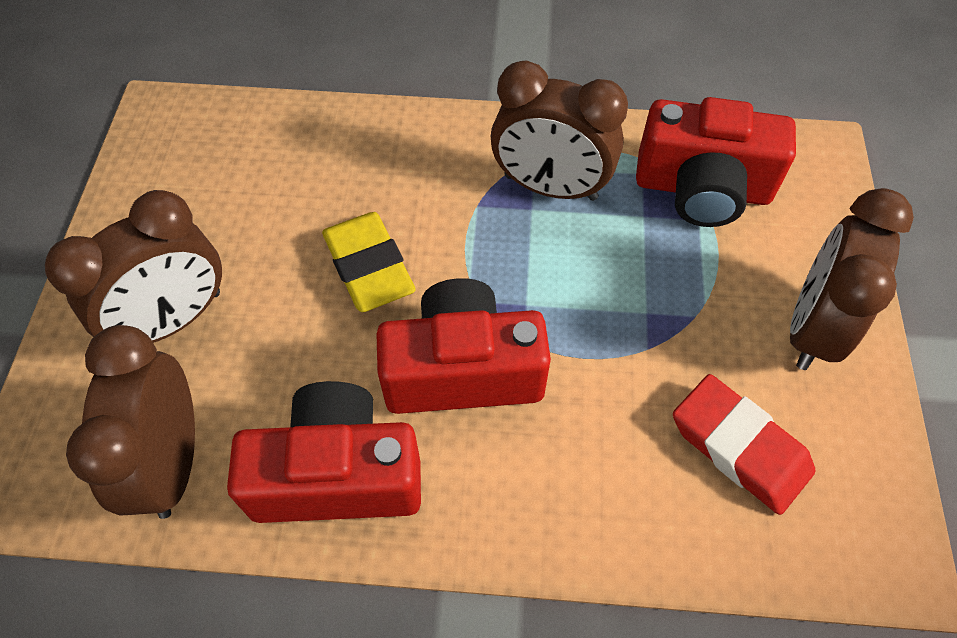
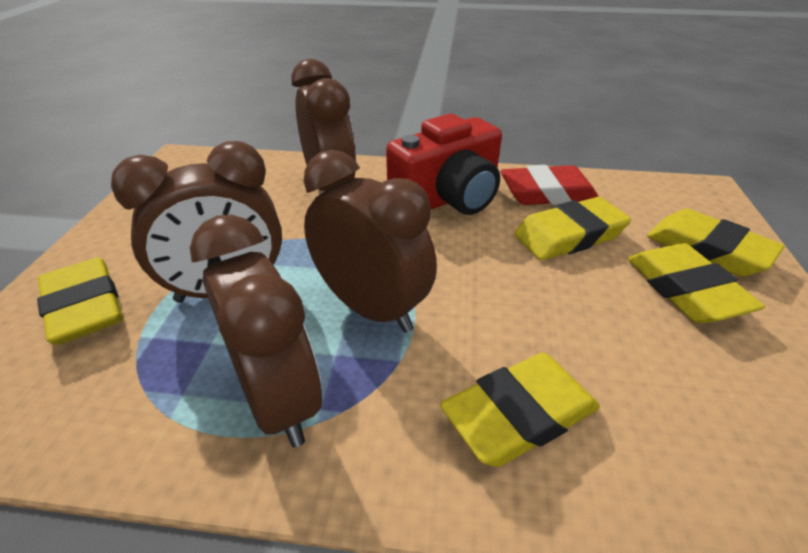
red camera: [227,381,421,523] [376,278,551,414] [636,97,796,227] = 3 -> [386,114,502,215] = 1
yellow eraser: [322,212,416,312] = 1 -> [37,257,123,345] [440,353,600,467] [514,197,631,260] [628,243,765,323] [647,209,785,276] = 5

